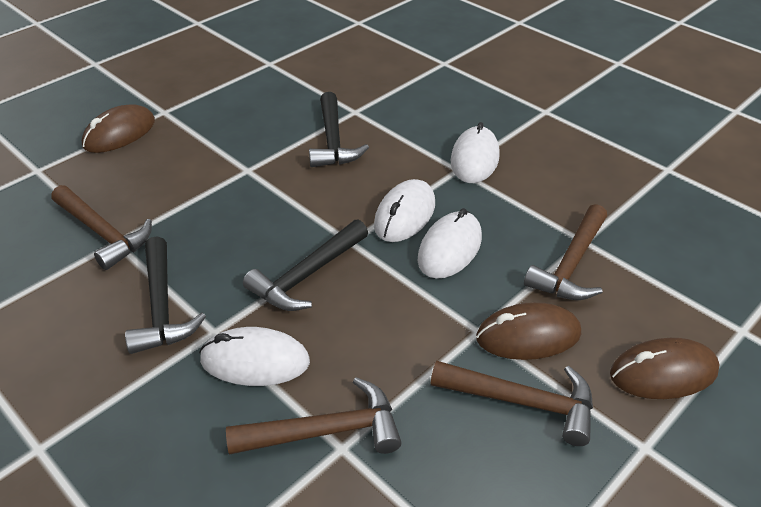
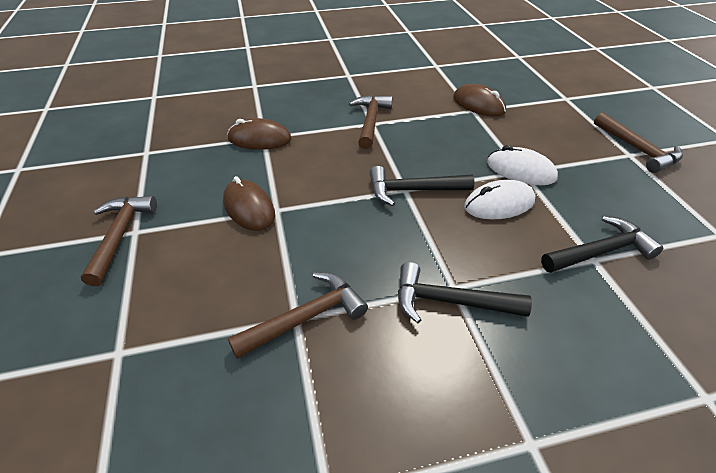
white mouse: [199,327,310,386] [374,179,435,242] [418,208,482,279] [451,122,500,183] = 4 -> [464,180,535,220] [487,145,558,185] = 2

